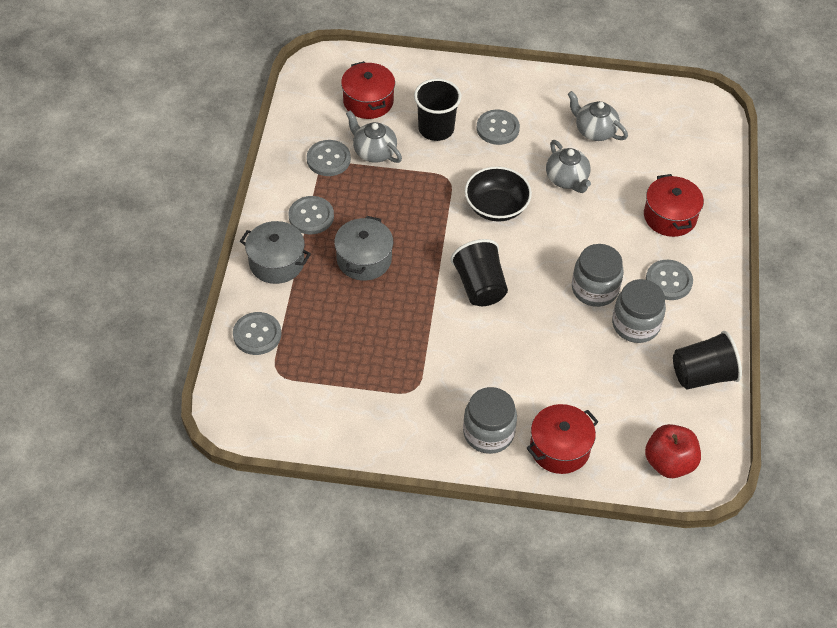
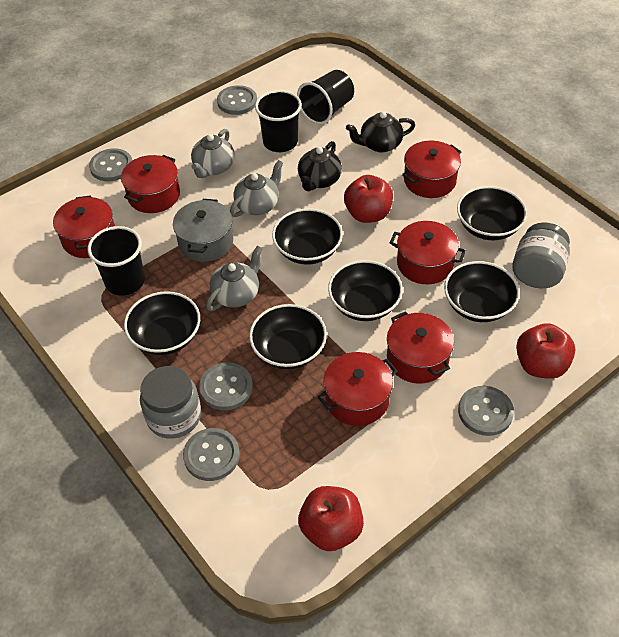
black bowl: [465,166,532,222] = 1 -> [124,291,200,355] [249,304,327,369] [272,208,343,265] [328,260,403,321] [444,261,520,322] [457,186,527,240] = 6
black teapot: none = 0 -> [298,141,342,191] [346,111,415,152] = 2
grey jar: [463,387,517,454] [572,244,624,307] [612,279,666,343] = 3 -> [140,366,201,439] [512,222,570,288] = 2
grey pot: [240,221,311,284] [334,216,393,281] = 2 -> [173,199,233,262] = 1
red apple: [645,424,701,478] = 1 -> [298,486,364,551] [344,175,393,223] [516,323,576,379] = 3
red pot: [341,61,395,119] [526,404,599,474] [644,174,704,237] = 3 -> [53,195,115,258] [121,155,180,213] [318,352,397,426] [387,311,454,384] [390,221,466,284] [402,141,461,198] = 6

